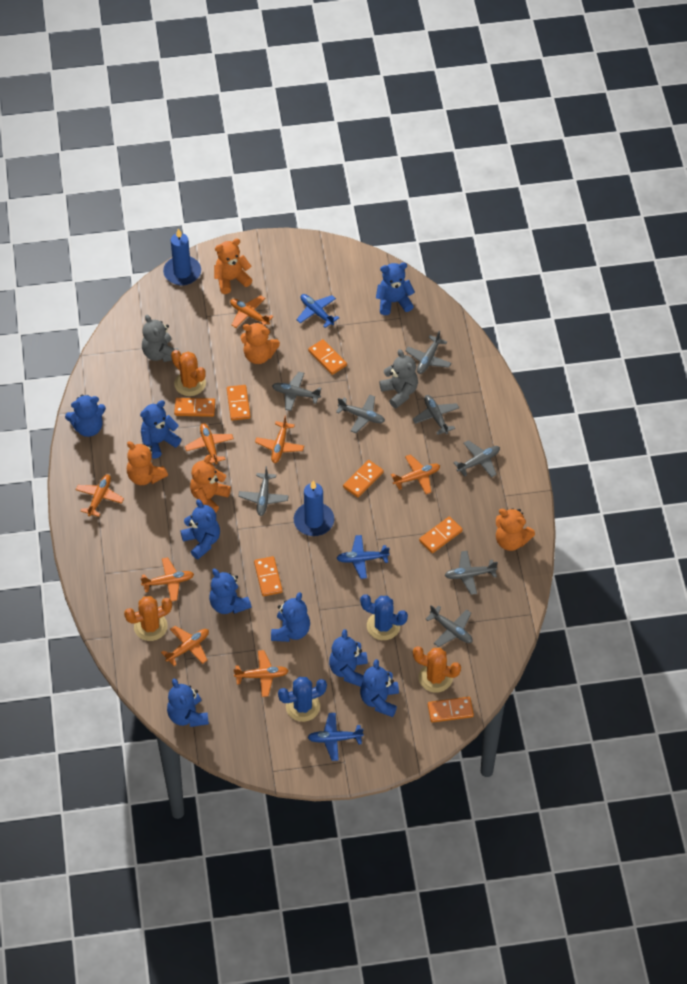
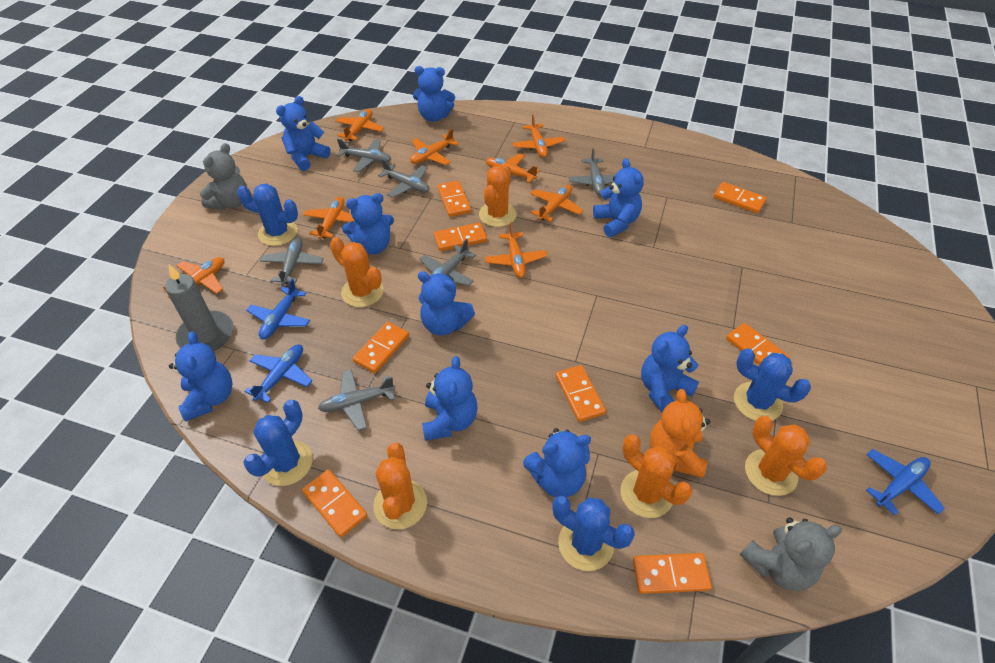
blue cactus: [278,677,327,722] [360,594,408,640] = 2 -> [237,184,298,246] [243,400,312,486] [552,495,635,571] [734,348,811,421] = 4
blue candle: [163,228,201,286] [294,480,334,536] = 2 -> none = 0
grey candle: none = 0 -> [165,265,233,351] = 1
grey plane: [238,466,289,516] [272,372,321,411] [336,395,385,433] [405,331,451,374] [413,395,459,435] [426,605,473,647] [444,551,498,595] [453,440,500,478] = 8 -> [260,237,324,285] [318,369,395,431] [337,139,391,172] [378,159,429,198] [420,239,476,286] [568,148,615,196] = 6
orange cactus: [124,596,172,641] [171,350,206,396] [413,647,461,693] = 3 -> [330,237,384,307] [373,443,427,529] [479,164,517,227] [621,435,692,518] [745,416,827,496] = 5
orange domino: [174,398,215,417] [227,385,251,421] [254,556,283,596] [308,339,347,375] [343,460,384,497] [419,517,463,553] [428,697,474,723] = 7 -> [302,470,368,537] [353,322,409,373] [434,223,487,251] [437,181,471,217] [555,365,606,422] [633,553,712,594] [714,182,766,213] [726,323,789,365] = 8
orange teddy bear: [127,441,168,485] [190,455,231,513] [214,239,252,294] [240,322,280,364] [496,508,535,551] = 5 -> [650,389,710,478] = 1

